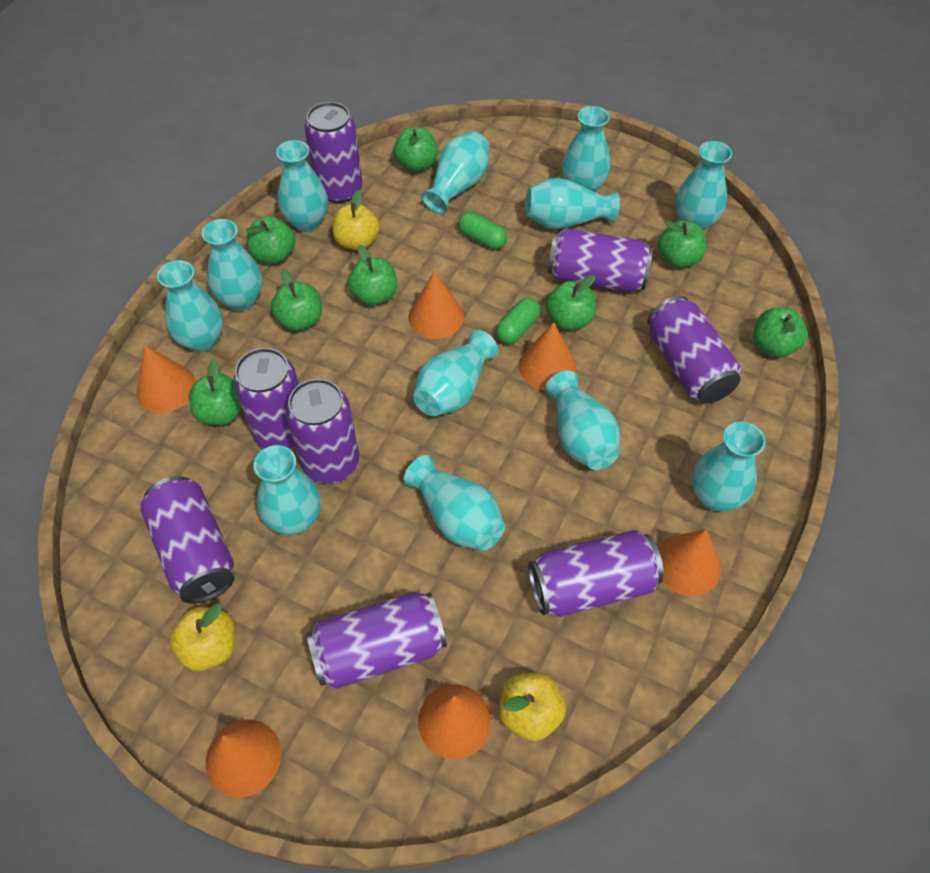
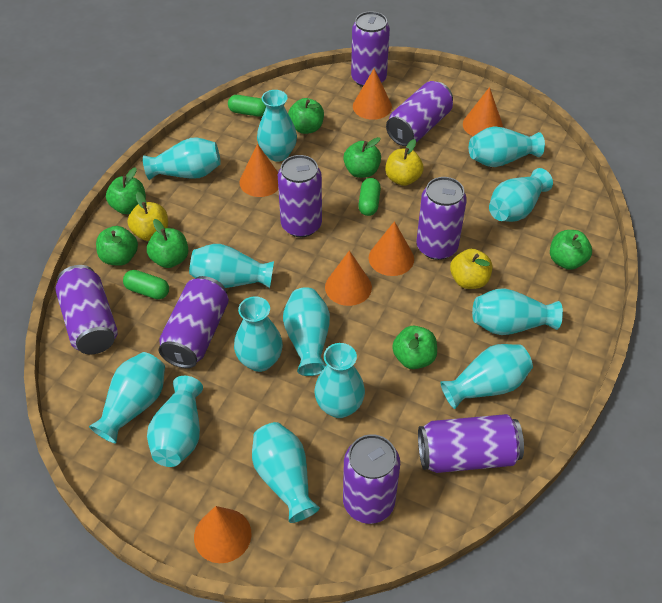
green apple: [189,359,242,425] [246,216,295,264] [271,269,322,331] [348,245,397,306] [394,127,438,172] [546,275,596,330] [657,220,706,268] [753,308,807,358] = 8 -> [96,226,138,266] [106,167,146,214] [147,219,188,268] [288,98,324,134] [343,137,381,178] [392,326,437,369] [550,230,592,270] = 7
green capsule: [458,212,507,249] [496,297,540,344] = 2 -> [123,270,169,299] [228,95,266,117] [358,178,381,216] = 3
turquoise vase: [157,260,223,352] [202,219,262,311] [254,445,321,535] [276,140,328,232] [404,455,505,551] [413,330,498,416] [421,131,489,214] [525,178,620,229] [545,371,620,470] [562,106,611,192] [675,141,732,231] [692,421,766,511] = 12 -> [89,352,165,444] [143,137,221,180] [147,376,203,467] [189,244,274,288] [234,296,283,372] [252,422,320,523] [257,90,297,162] [283,287,330,376] [314,343,365,418] [440,344,533,409] [469,127,545,167] [472,288,563,335] [489,168,553,222] = 13

